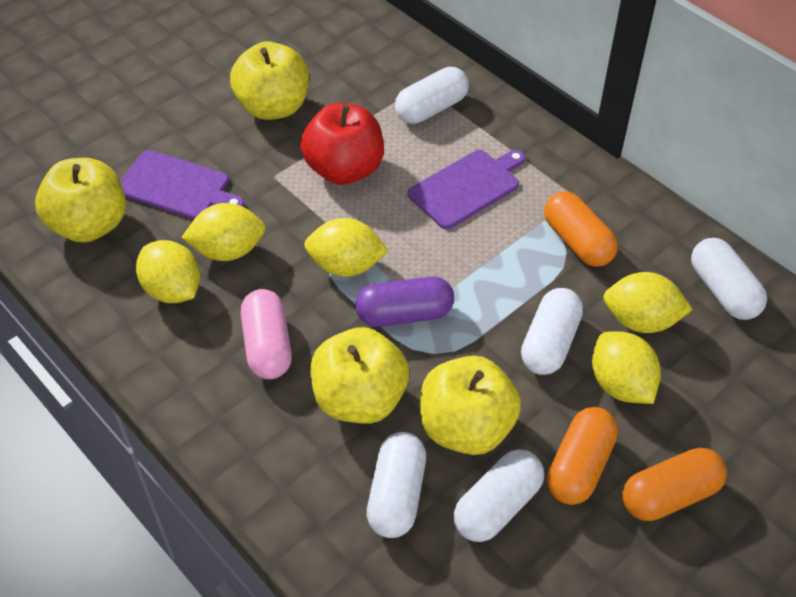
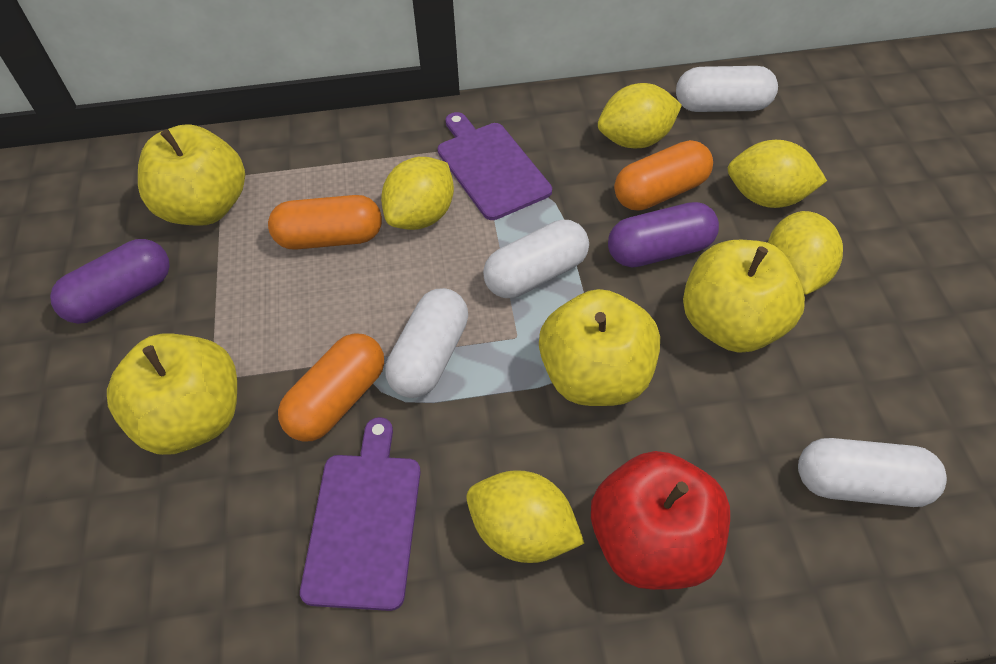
pink capsule: [241,289,292,379] = 1 -> none = 0
purple capsule: [355,276,454,327] = 1 -> [50,239,170,324] [608,202,719,267] = 2
white capsule: [367,432,426,538] [395,67,469,124] [454,449,544,542] [521,288,583,375] [691,238,767,320] = 5 -> [385,288,468,398] [483,220,589,298] [676,66,778,112] [798,438,947,507] = 4

